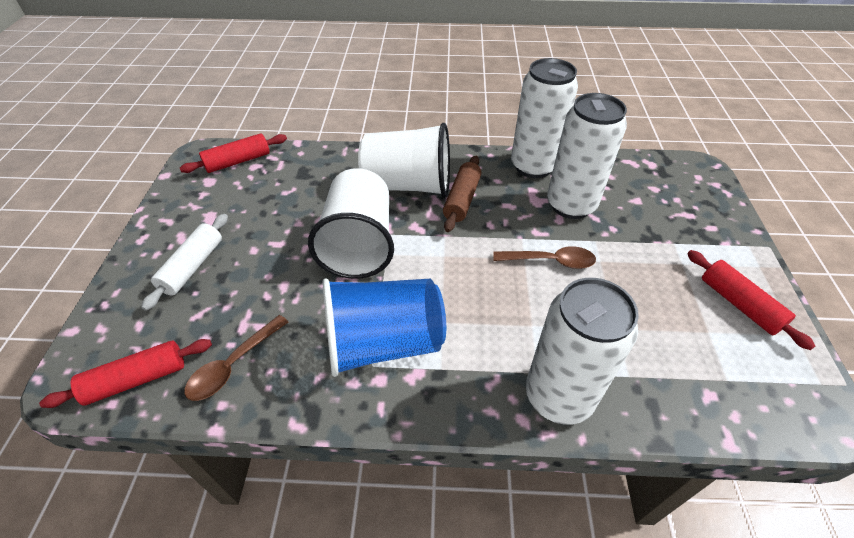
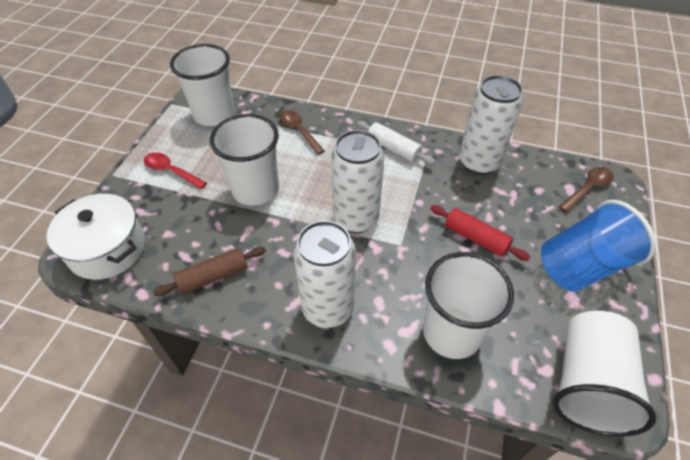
red rolling pin: [39,339,212,408] [180,133,287,173] [687,250,815,350] = 3 -> [430,205,530,261] = 1
red spoon: none = 0 -> [143,152,207,189] = 1
white cup: [308,168,394,279] [358,123,450,197] = 2 -> [170,44,235,126] [210,114,279,206] [423,252,514,359] [553,311,656,437] = 4
white pot: none = 0 -> [47,194,145,280] = 1

